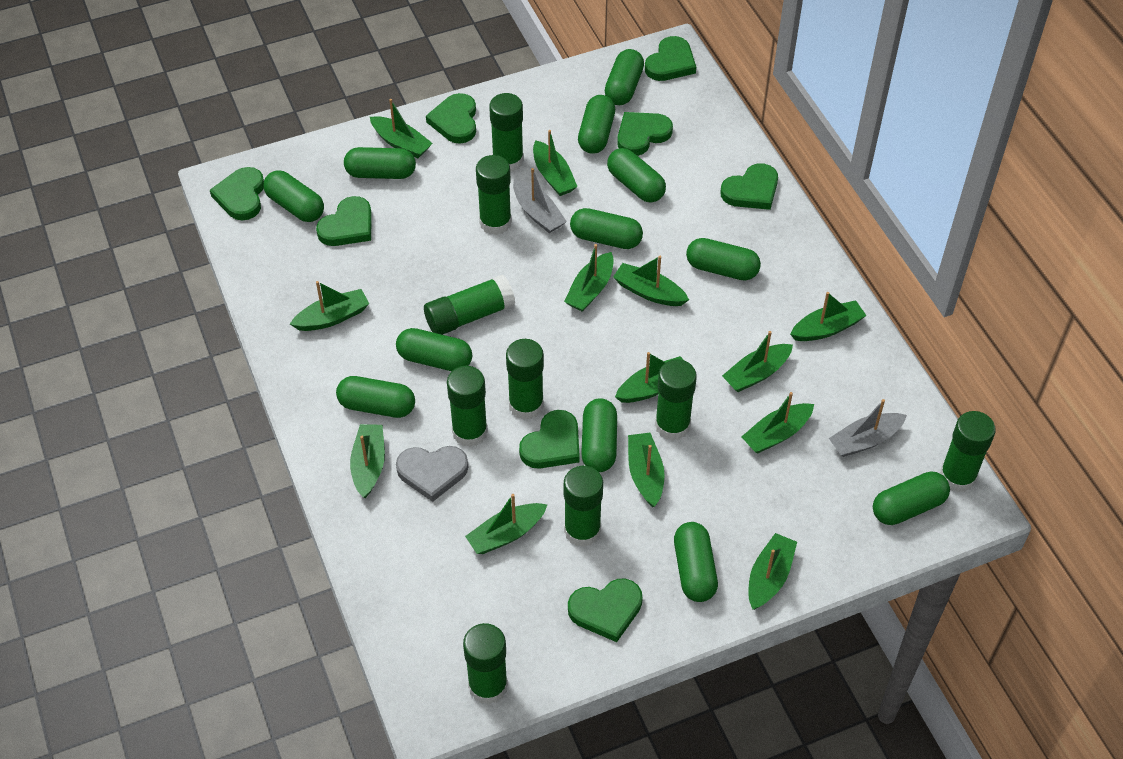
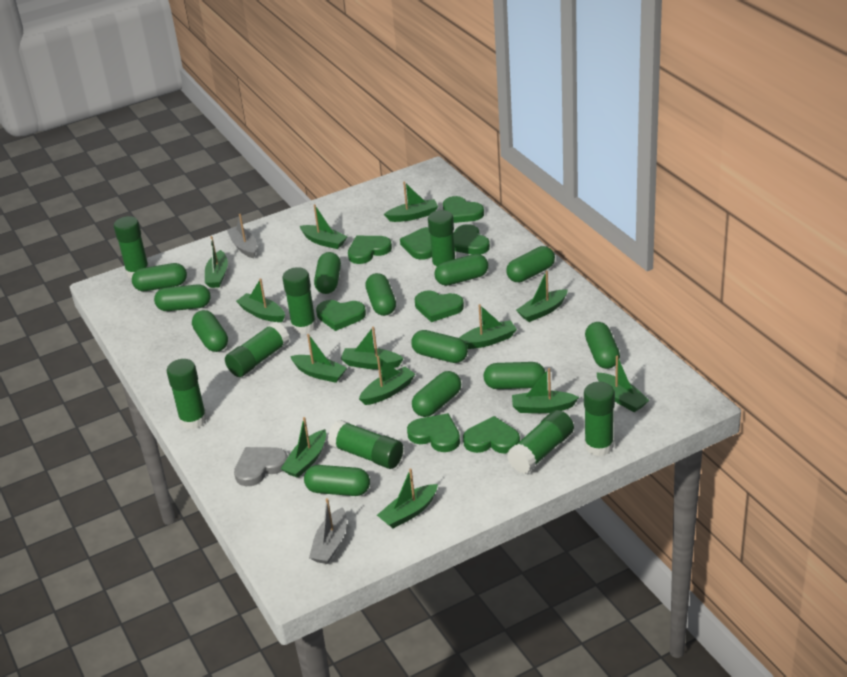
green glue stick: [424,275,515,335] [447,366,488,447] [463,623,508,704] [476,155,512,235] [489,93,524,172] [506,339,544,420] [564,466,603,547] [655,359,697,441] [940,411,996,492] = 9 -> [114,216,149,279] [167,359,207,429] [225,322,290,377] [282,267,316,334] [328,420,403,469] [428,210,455,272] [507,410,574,474] [584,382,615,456] = 8

